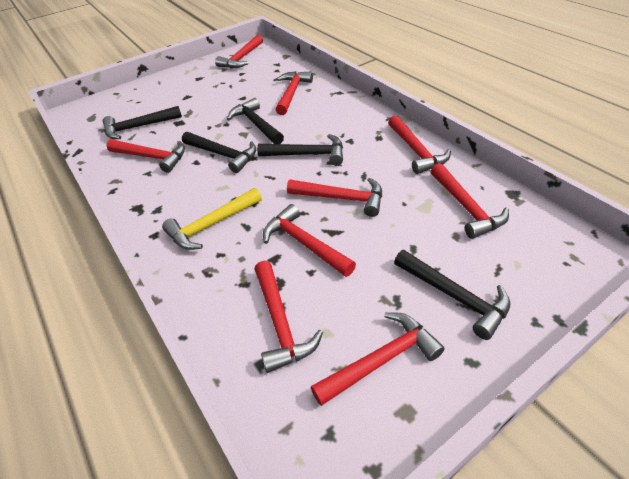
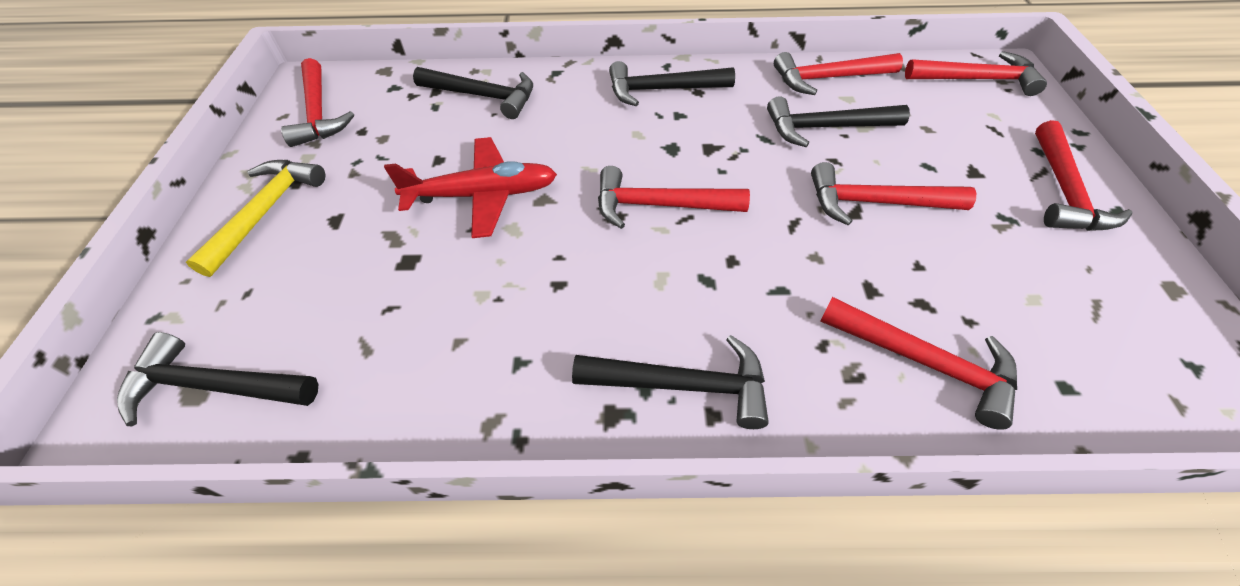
red hammer: [107,139,185,173] [215,35,263,68] [255,261,323,373] [263,204,356,277] [276,71,313,115] [287,178,382,217] [311,312,445,406] [388,115,451,174] [431,163,509,239] = 9 -> [281,58,354,147] [598,166,750,229] [774,52,903,95] [811,162,976,225] [820,297,1017,430] [905,51,1047,96] [1035,120,1133,231] = 7
red plane: none = 0 -> [384,137,557,238] = 1

